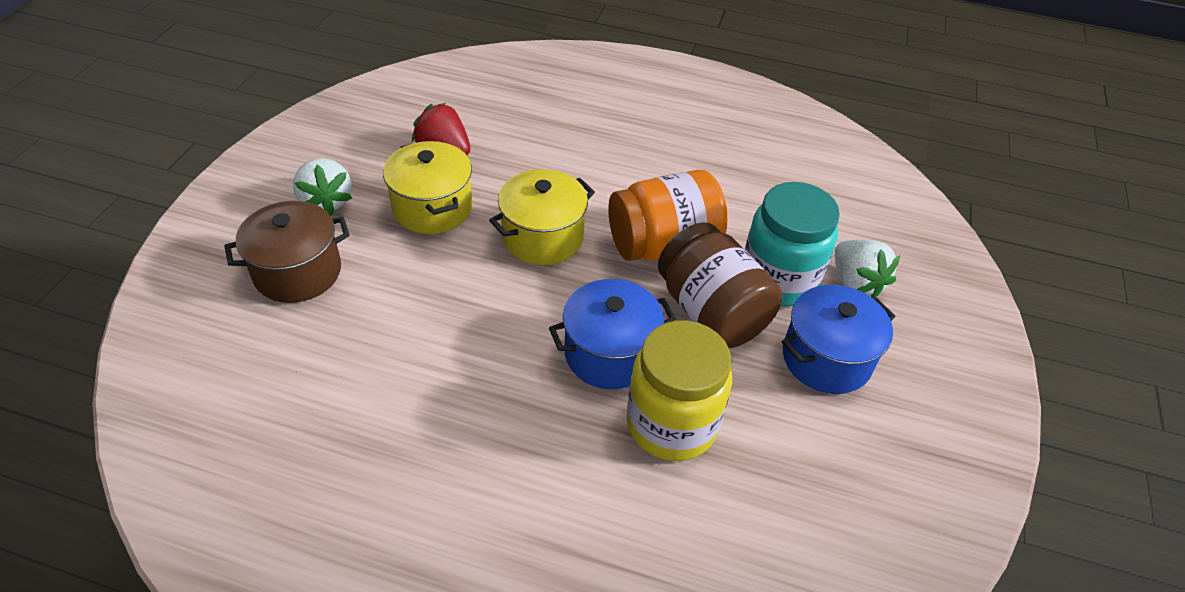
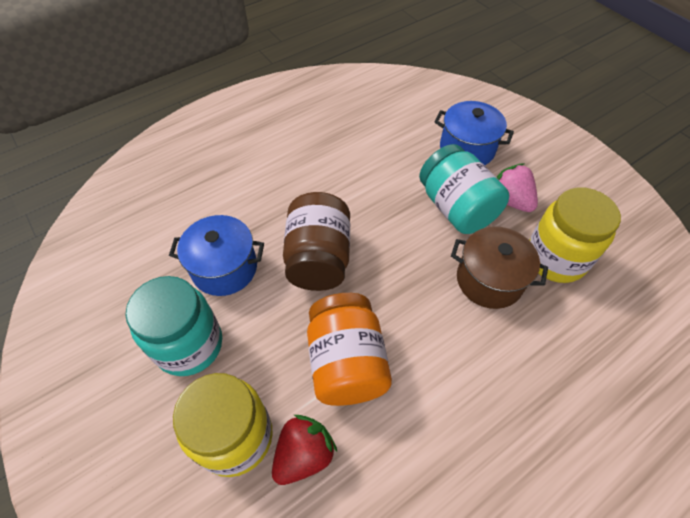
pink strawberry: none = 0 -> [497,163,538,212] = 1
turquoise jar: [745,182,840,306] = 1 -> [125,276,222,376] [419,144,509,234] = 2
white strawberry: [293,158,352,216] [835,240,900,298] = 2 -> none = 0
yellow jar: [627,320,732,461] = 1 -> [173,373,273,477] [529,187,621,283] = 2
yellow pot: [383,141,472,234] [489,169,595,265] = 2 -> none = 0

